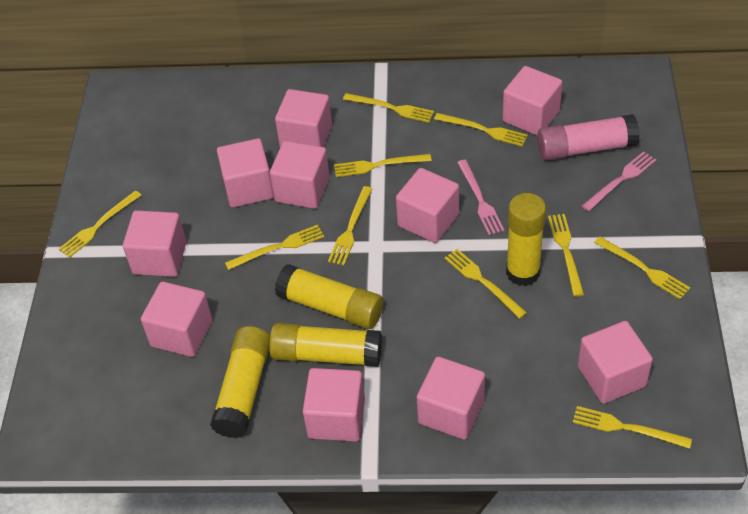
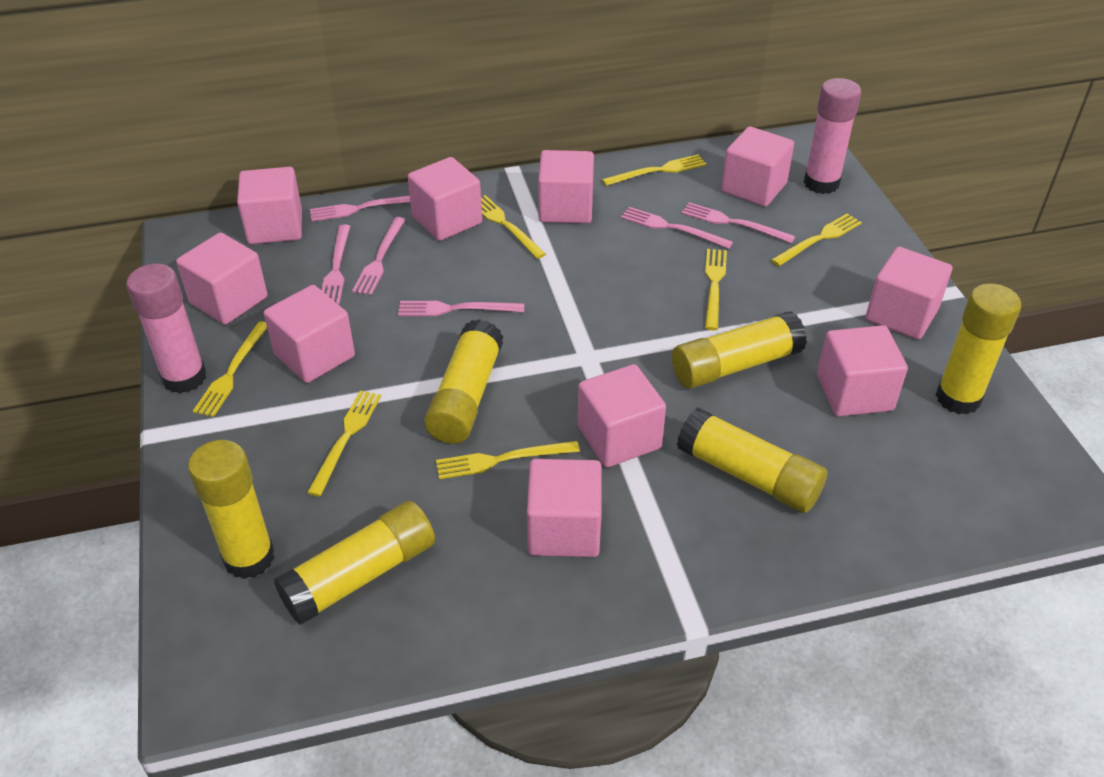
pink fork: [457,160,504,235] [582,151,656,212] = 2 -> [310,196,410,222] [321,225,350,304] [352,217,406,295] [398,301,524,316] [621,207,733,249] [682,202,796,243] = 6
pink glue stick: [537,114,640,161] = 1 -> [126,264,206,394] [803,78,861,194] = 2
yellow fork: [59,190,141,258] [225,225,324,270] [328,186,372,265] [334,154,432,177] [343,93,434,123] [434,113,528,147] [444,249,527,319] [548,214,584,297] [573,406,692,449] [594,236,690,299] = 10 -> [193,321,267,417] [307,390,381,497] [436,441,580,479] [481,195,546,259] [602,154,706,186] [705,249,727,330] [771,213,862,266] = 7
yellow glue stick: [210,326,270,438] [269,323,382,367] [275,264,384,329] [506,193,546,286] = 4 -> [188,440,274,579] [274,501,435,625] [424,319,504,444] [672,311,807,389] [677,408,827,513] [936,283,1021,414] = 6

